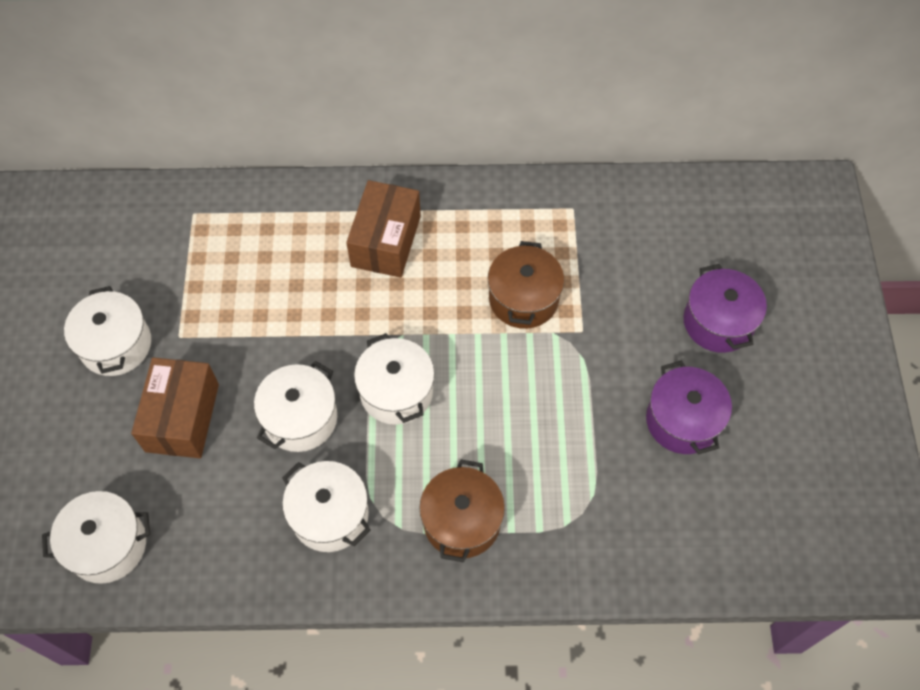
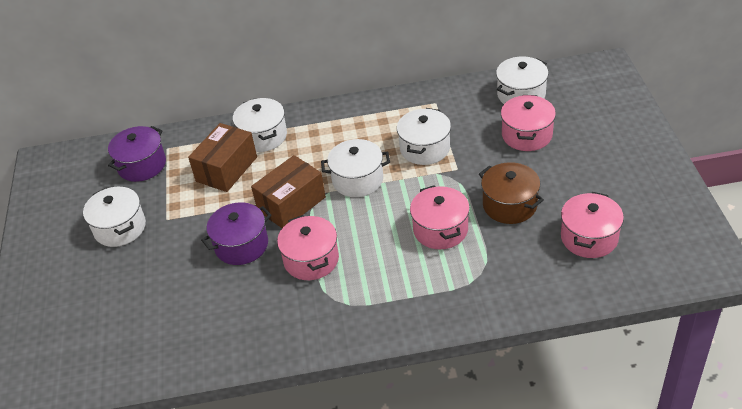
brown pot: [419,460,505,563] [488,241,564,329] = 2 -> [479,162,544,224] = 1
pink pot: none = 0 -> [277,215,339,280] [410,185,470,249] [501,95,556,151] [561,192,624,258] = 4

